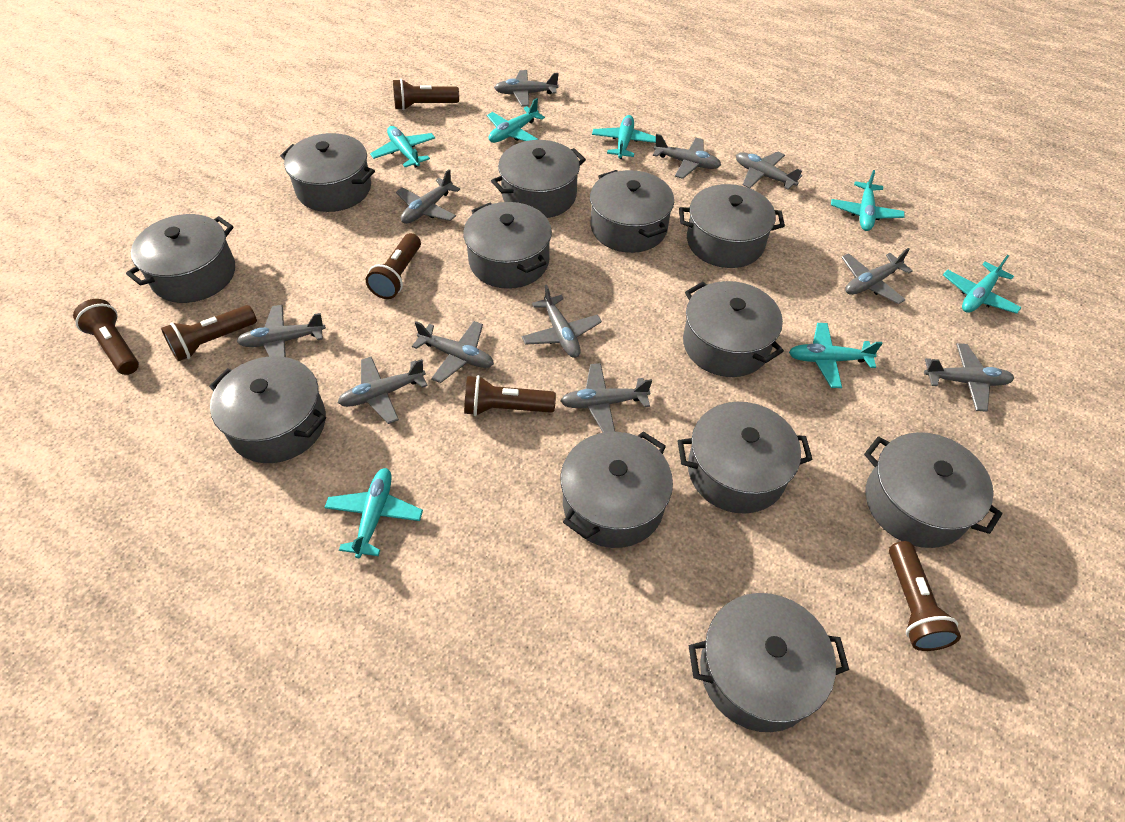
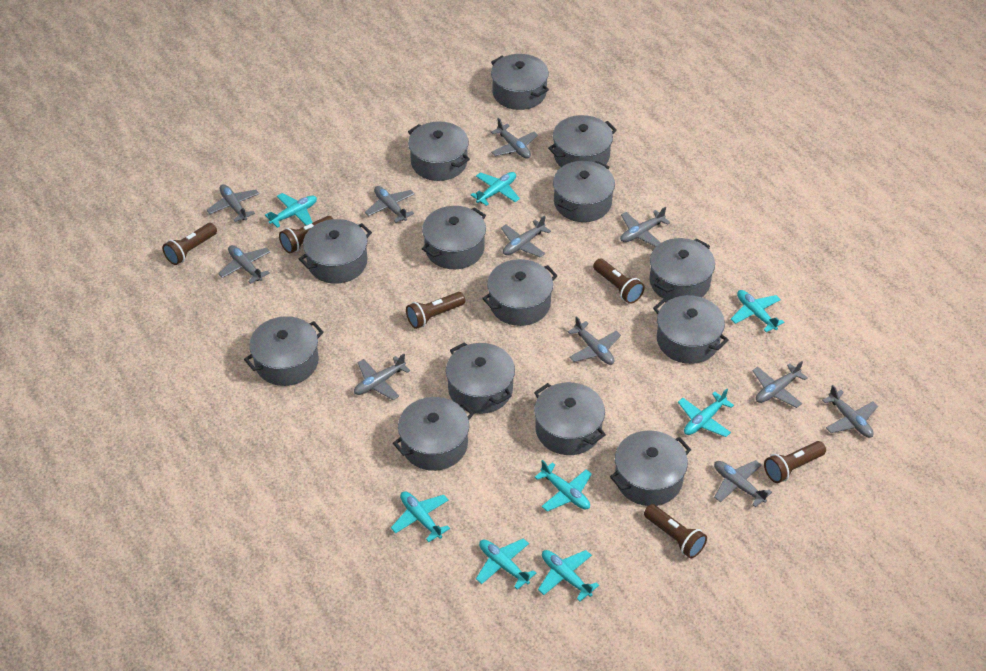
grey pot: [126,214,235,303] [209,356,326,463] [280,133,375,212] [463,202,552,289] [491,140,586,218] [561,431,673,548] [590,170,674,253] [678,402,813,514] [679,184,785,268] [683,281,784,377] [689,593,849,732] [864,432,1002,548] = 12 -> [244,316,324,386] [299,219,372,283] [393,397,474,471] [408,121,470,181] [422,206,486,269] [446,342,515,414] [482,259,558,326] [491,54,549,110] [534,382,606,455] [548,115,617,167] [553,161,615,222] [610,430,691,506] [649,238,715,301] [653,295,729,364] = 14
turquoise plane: [324,468,423,558] [370,126,435,168] [487,98,545,143] [592,115,656,159] [789,323,883,388] [831,170,904,231] [943,255,1022,314] = 7 -> [265,193,317,228] [391,491,450,542] [471,172,520,206] [476,539,536,590] [534,460,592,512] [538,550,599,602] [678,389,734,437] [731,290,784,332] = 8

